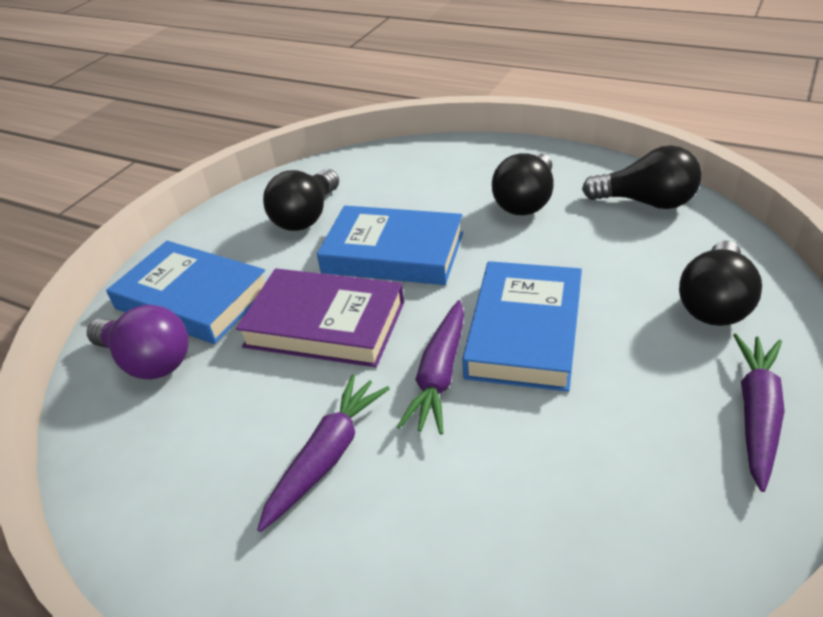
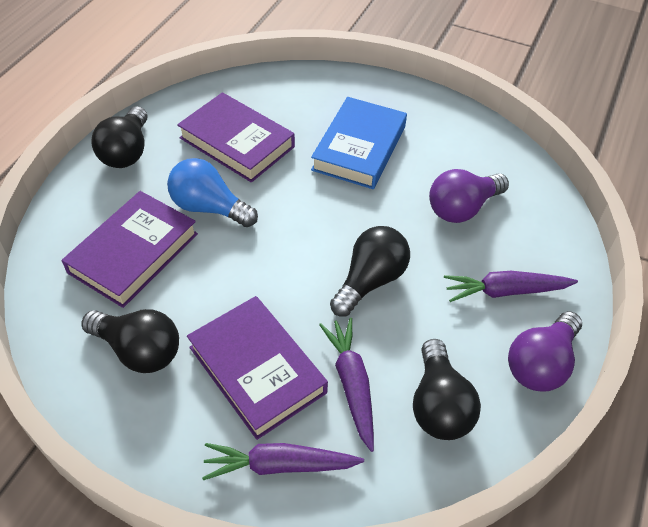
blue book: [106,241,265,344] [317,206,463,285] [462,261,582,392] = 3 -> [311,97,407,189] = 1
blue light bulb: none = 0 -> [167,158,258,227] = 1
purple book: [236,268,404,367] = 1 -> [62,191,198,308] [177,92,295,183] [187,296,328,440] = 3
purple light bulb: [87,305,189,380] = 1 -> [429,169,509,223] [508,311,582,392] = 2

